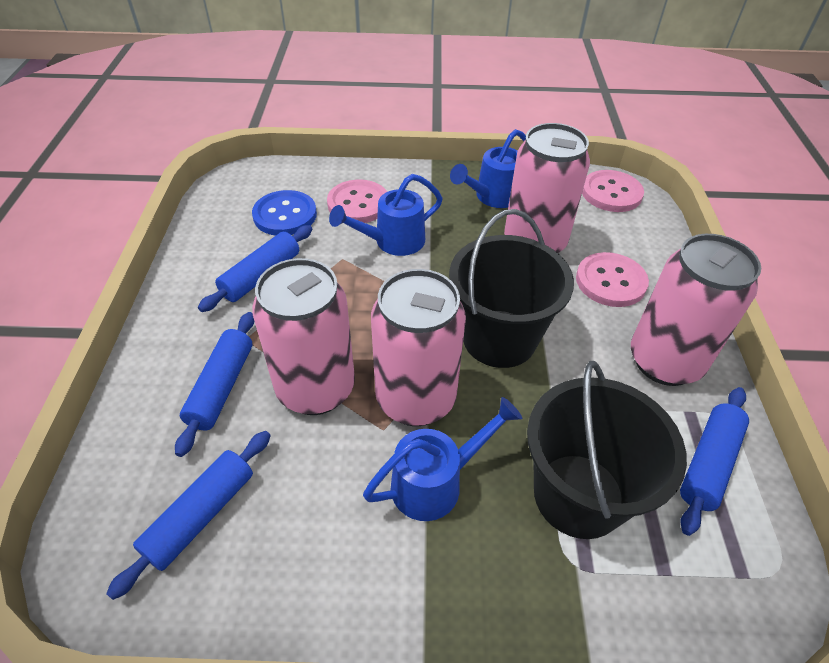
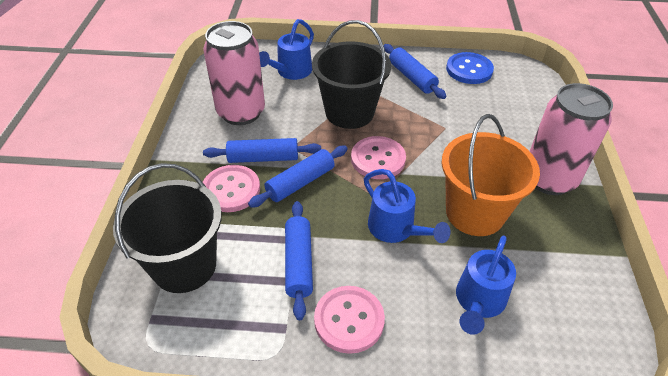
orange bucket: none = 0 -> [442,114,540,236] = 1
pink can: [252,258,355,415] [371,269,466,426] [504,123,590,253] [631,234,761,386] = 4 -> [203,21,265,125] [530,83,613,195] = 2

